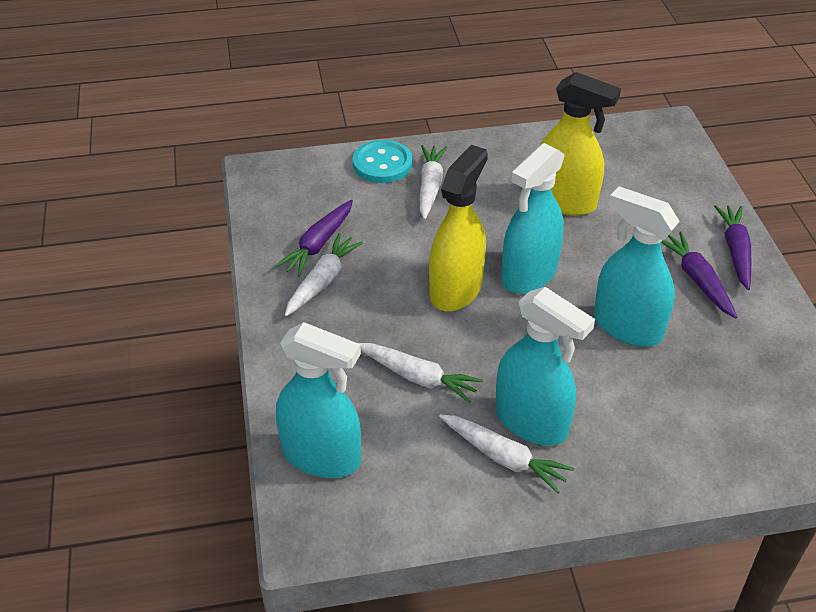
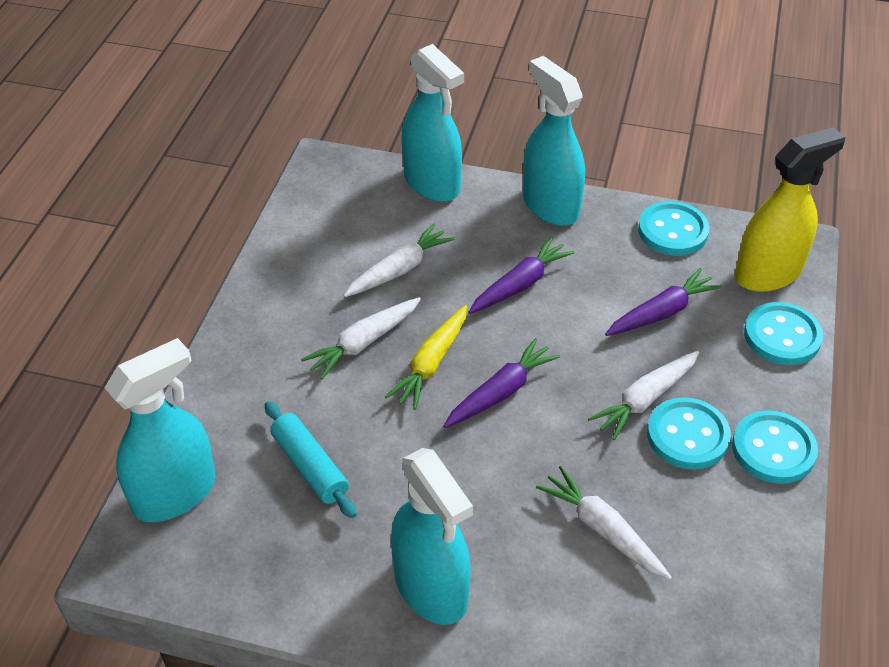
turquoise button: [353,140,412,183] = 1 -> [638,201,710,256] [647,397,731,470] [732,410,818,484] [744,302,823,365] = 4
turquoise rolling pin: none = 0 -> [265,401,357,518] = 1
yellow carrot: none = 0 -> [385,305,467,410] = 1
yellow spray bottle: [429,145,488,311] [539,72,621,216] = 2 -> [734,127,846,292] = 1

